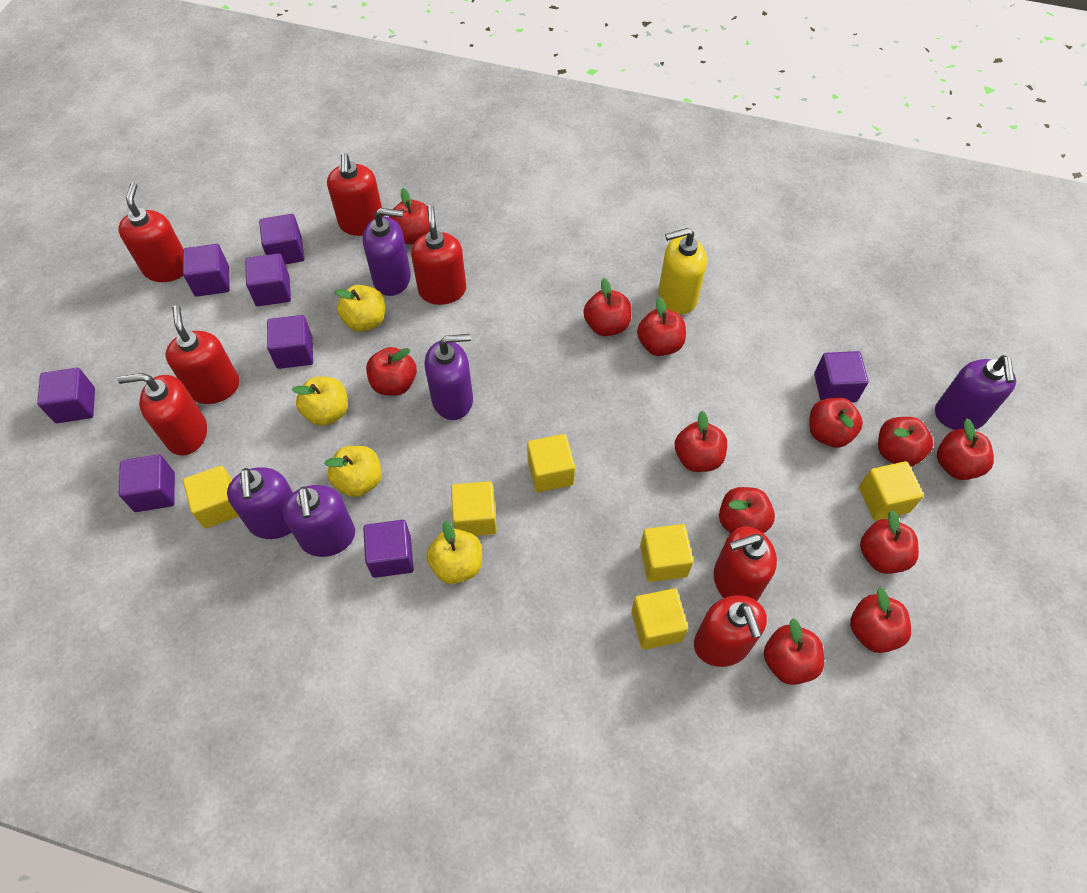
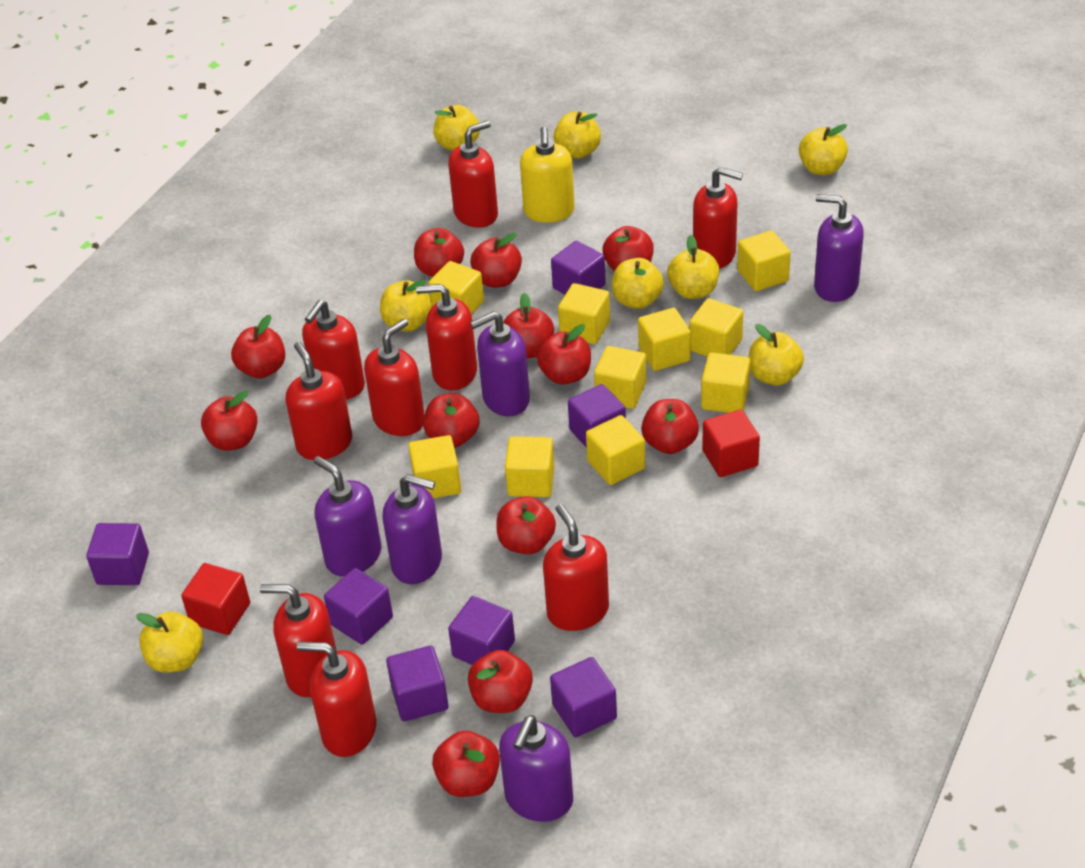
purple cube: [37,368,95,423] [119,454,175,512] [183,244,230,297] [245,253,291,306] [259,214,305,264] [267,315,313,369] [363,520,414,578] [814,351,868,402] = 8 -> [86,523,149,585] [324,568,393,645] [386,645,449,722] [448,596,515,665] [550,657,617,737] [551,241,606,295] [568,384,626,448] = 7
red cube: none = 0 -> [181,563,250,635] [702,409,760,477] = 2
red soap dispenser: [118,182,183,282] [118,373,207,455] [166,305,239,404] [327,153,384,236] [411,205,466,305] [694,595,767,667] [714,526,777,601] = 7 -> [260,584,337,697] [285,342,352,460] [297,642,376,757] [302,300,365,399] [364,319,425,436] [416,284,477,390] [448,121,498,228] [543,504,609,631] [693,167,743,269] = 9
yellow apple: [292,377,348,426] [324,446,382,497] [334,285,385,332] [427,520,482,584] = 4 -> [136,611,203,673] [380,280,432,332] [434,105,480,151] [553,112,601,158] [612,258,664,309] [667,235,719,299] [749,324,804,385] [799,124,848,175] = 8
yellow cube: [183,466,239,528] [451,481,497,536] [527,434,575,492] [631,588,688,650] [640,524,694,582] [859,461,924,520] = 6 -> [408,435,461,498] [428,261,484,315] [505,436,555,497] [558,283,610,344] [586,415,645,485] [594,346,646,409] [638,308,691,371] [689,298,743,357] [701,352,750,413] [737,230,791,291] = 10

